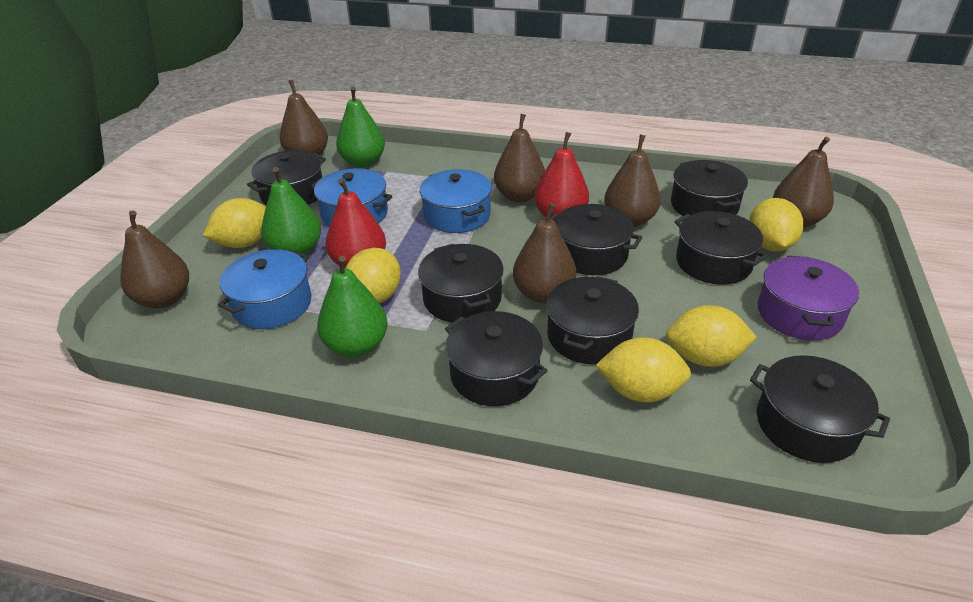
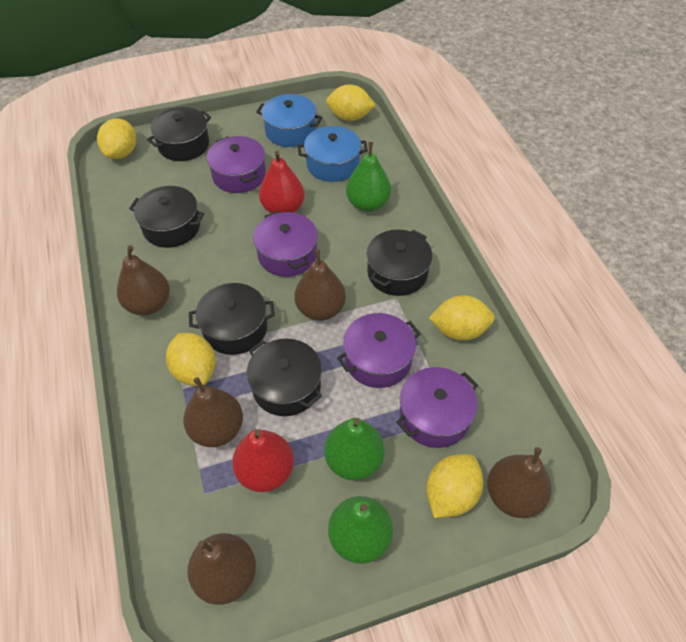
black pot: [247,150,326,205] [418,244,504,323] [445,311,547,406] [546,276,639,364] [550,204,643,275] [671,160,748,216] [675,211,768,285] [750,355,890,463] = 8 -> [129,186,204,248] [147,107,211,161] [189,283,275,355] [247,339,322,416] [366,230,433,296] = 5
blue pot: [218,249,312,329] [311,168,392,227] [420,169,492,233] = 3 -> [256,94,322,147] [298,126,368,182] = 2
brown pear: [120,211,189,308] [280,80,328,155] [494,114,545,202] [513,203,576,303] [604,135,661,227] [773,137,834,227] = 6 -> [117,245,170,316] [183,377,243,447] [187,533,256,605] [294,249,346,321] [487,447,552,518] = 5
purple pot: [758,256,859,340] = 1 -> [207,136,266,193] [253,211,318,277] [337,313,421,388] [396,367,478,448] = 4

